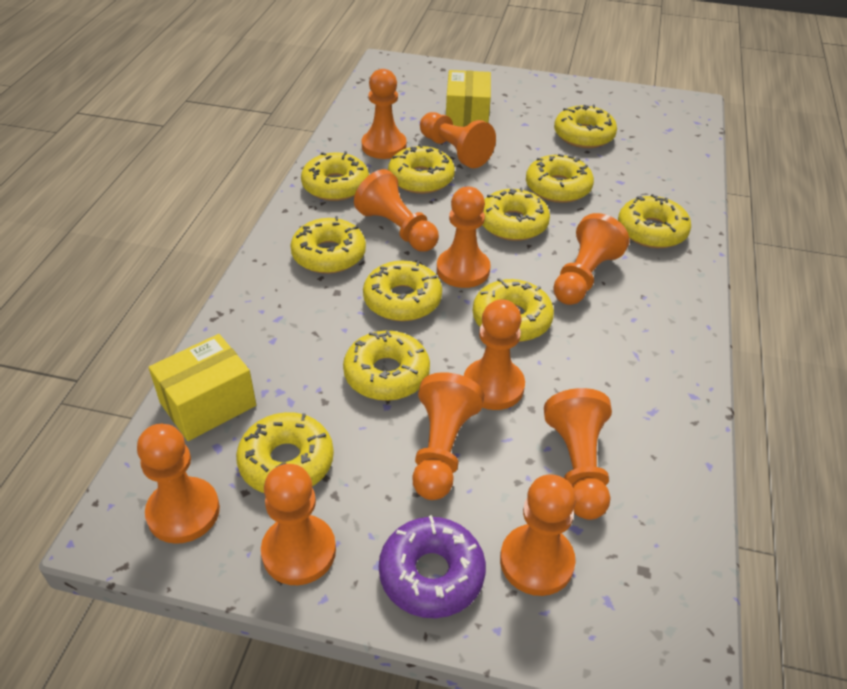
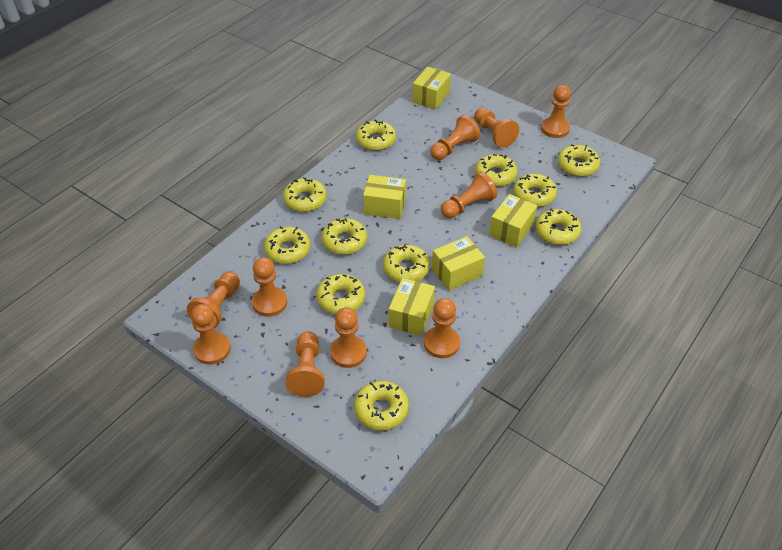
orange pawn: [137,424,220,544] [261,464,336,585] [354,169,439,251] [362,69,407,159] [412,372,484,500] [420,112,496,168] [437,187,491,288] [464,299,525,410] [500,474,576,596] [544,388,612,520] [553,213,630,305] = 11 -> [187,272,240,328] [191,304,231,365] [252,257,287,317] [286,331,325,397] [330,307,367,368] [424,298,460,358] [430,115,480,160] [441,172,497,218] [474,108,519,148] [541,85,571,138] = 10
purple donut: [379,515,486,618] = 1 -> none = 0
yellow box: [149,334,256,441] [446,70,491,127] = 2 -> [363,175,406,219] [389,278,435,336] [412,67,451,110] [432,236,485,291] [489,194,537,247] = 5

